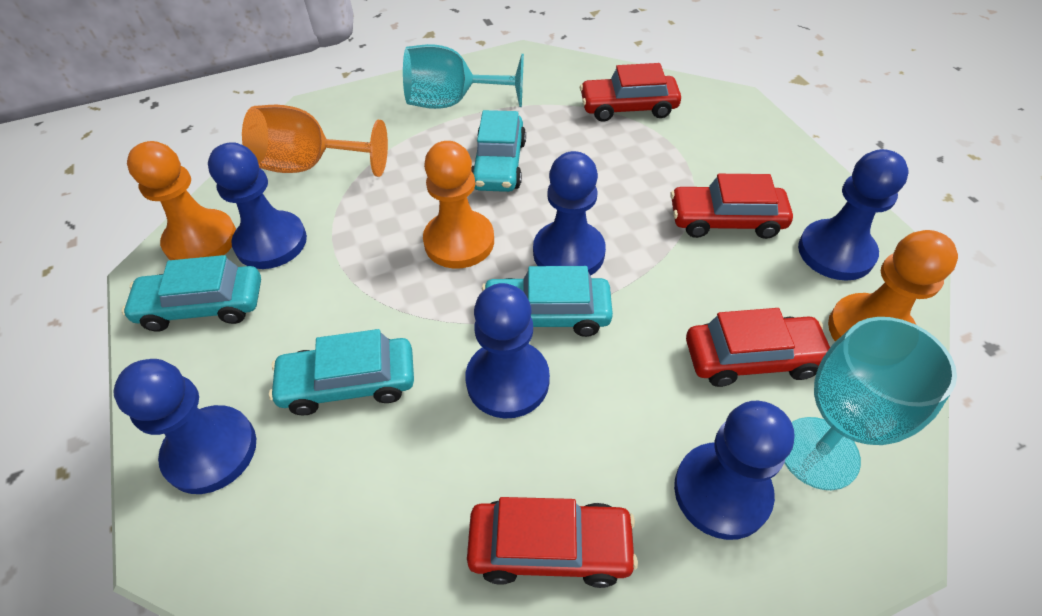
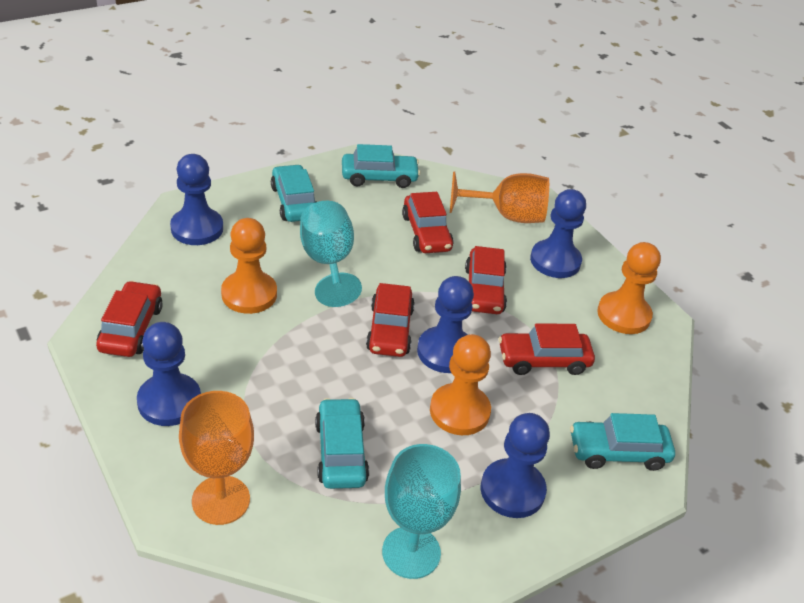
blue pawn: [113,359,256,494] [208,142,307,269] [465,283,550,418] [533,151,606,276] [674,401,794,540] [798,149,908,281] = 6 -> [137,322,201,426] [170,154,223,245] [417,276,474,373] [481,413,550,518] [530,189,586,278] = 5
orange goblet: [242,105,388,177] = 1 -> [179,391,254,525] [450,171,549,223] = 2
red car: [467,497,638,588] [580,63,681,122] [670,174,793,239] [686,308,830,387] = 4 -> [96,281,163,357] [366,283,415,357] [402,192,453,253] [465,246,507,314] [499,323,595,375] = 5

